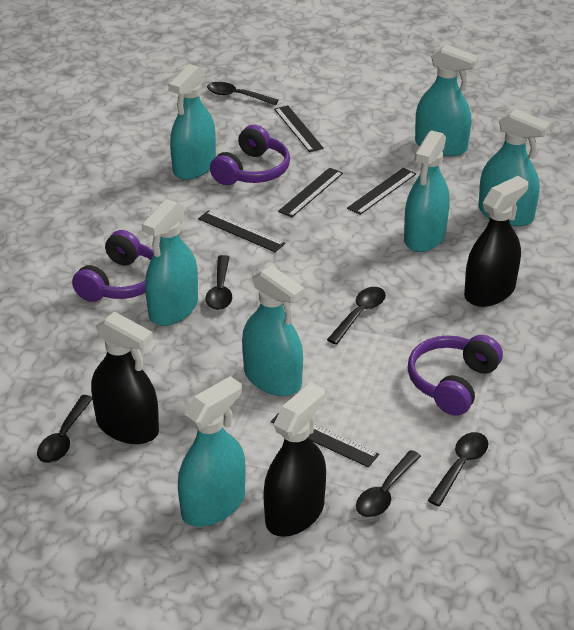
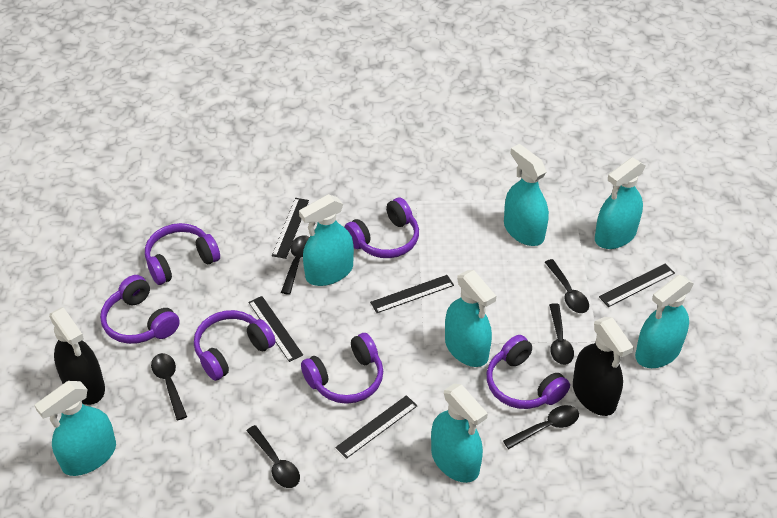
black spray bottle: [91,311,159,444] [263,382,326,537] [464,176,528,307] = 3 -> [49,307,105,405] [573,317,634,416] = 2
purple headphones: [72,230,154,302] [210,124,290,185] [408,335,503,416] = 3 -> [100,275,180,344] [145,223,220,285] [194,310,276,381] [301,333,383,404] [344,198,419,258] [487,335,570,409] = 6

